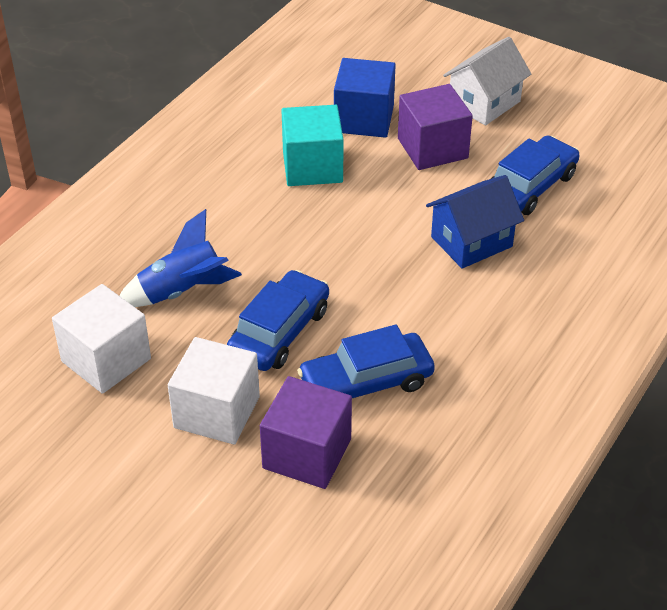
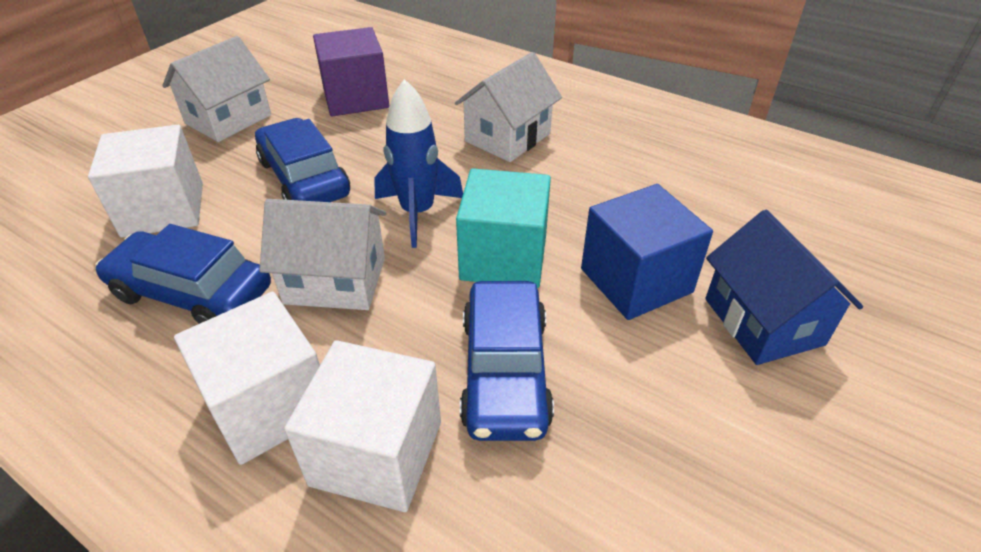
purple cube: [260,376,352,489] [398,84,473,170] = 2 -> [313,27,389,116] = 1
white cube: [52,284,151,394] [168,337,260,445] = 2 -> [88,125,203,238] [174,292,320,465] [284,340,441,512] = 3
white house: [443,37,531,125] = 1 -> [162,36,271,142] [259,199,387,310] [455,52,562,162] = 3

